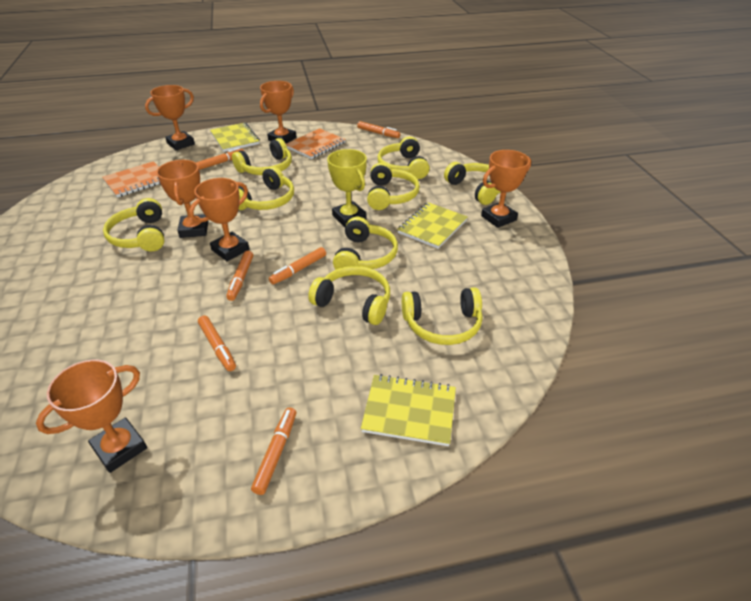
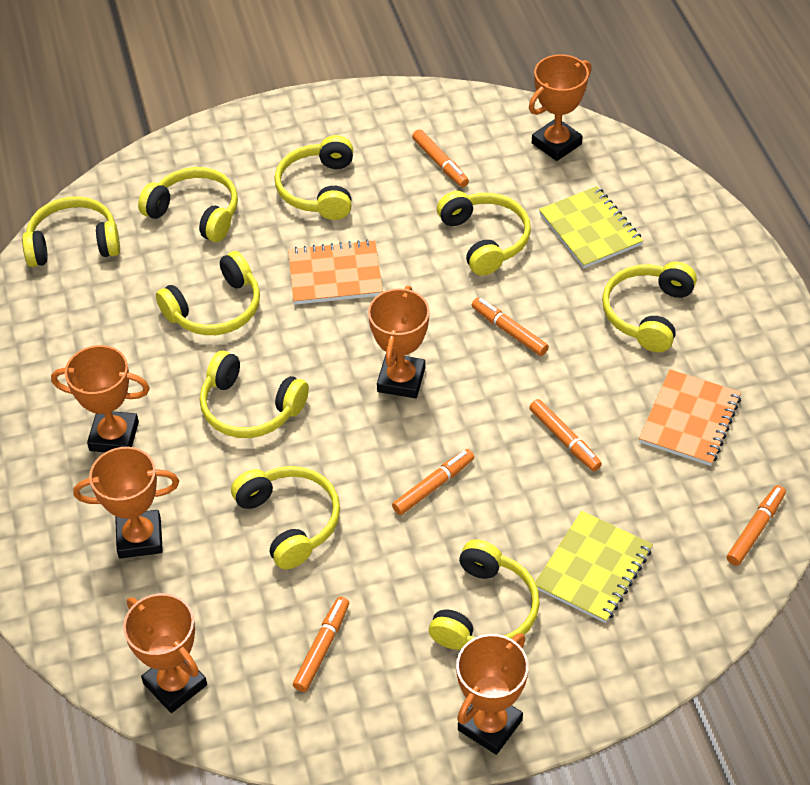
yellow notebook: [210,123,260,152] [361,374,456,446] [397,202,468,249] = 3 -> [535,511,653,623] [539,186,643,269] = 2
yellow trophy: [327,149,367,227] = 1 -> none = 0

